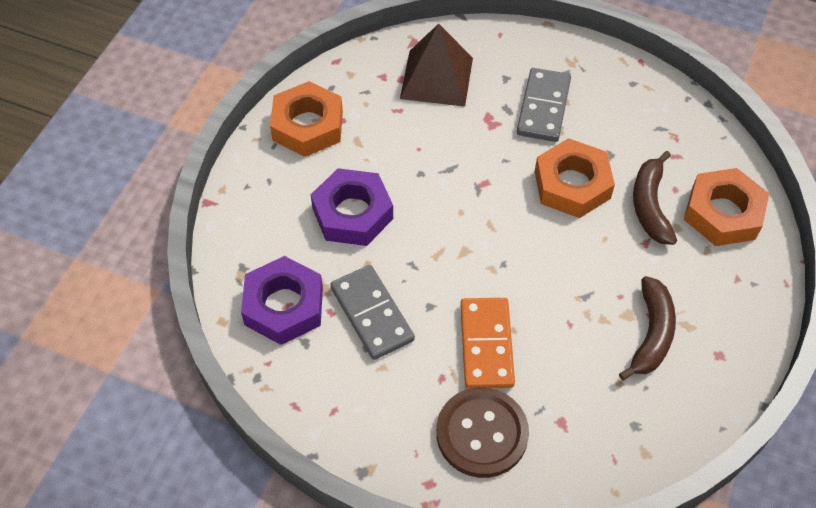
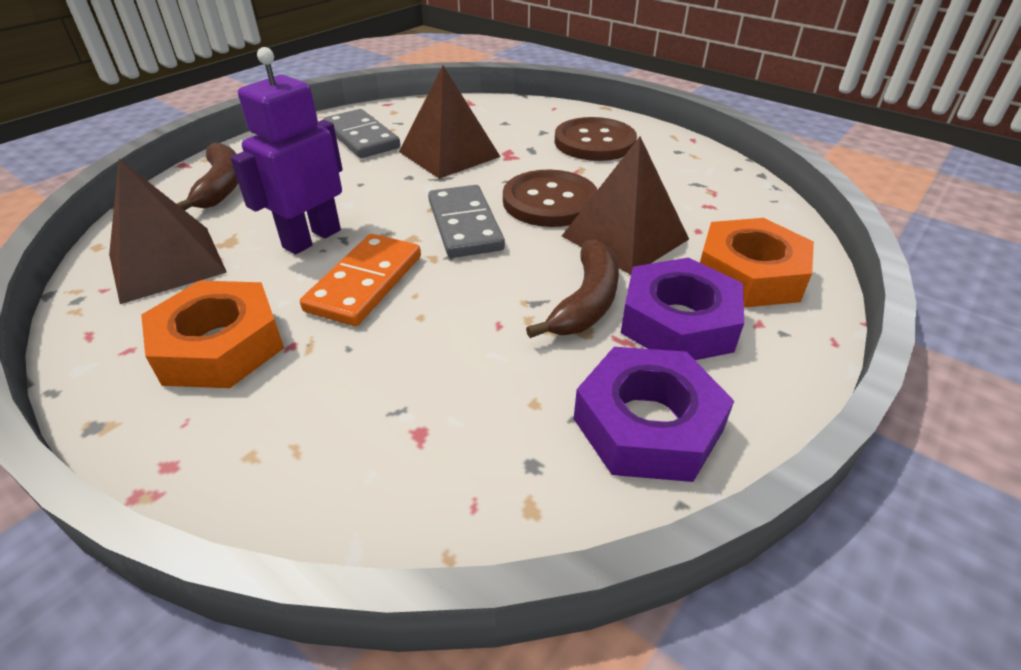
brown button: [436,387,529,478] = 1 -> [503,170,597,227] [555,117,637,161] = 2
brown pyramid: [400,24,473,107] = 1 -> [109,159,227,304] [399,66,501,179] [562,137,689,275] = 3
orange nut: [270,81,343,157] [535,138,615,218] [684,168,769,246] = 3 -> [141,281,284,388] [700,218,814,308] = 2
purple robot: none = 0 -> [231,47,343,255] = 1

